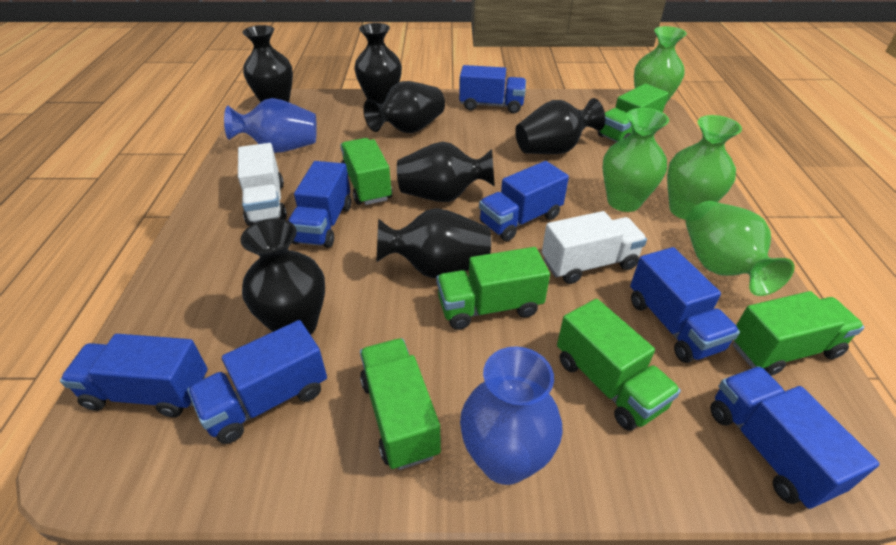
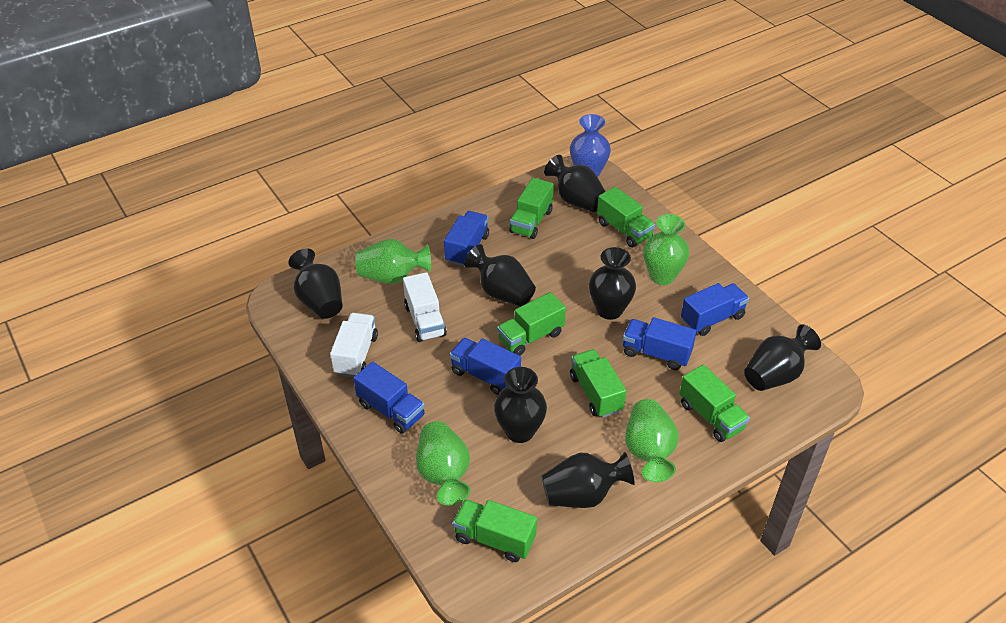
blue truck: [60,334,208,417] [187,320,327,444] [288,161,351,248] [459,65,526,113] [479,161,569,241] [630,247,740,363] [710,366,879,509] = 7 -> [353,362,425,434] [444,211,489,267] [450,338,521,395] [623,317,697,370] [681,283,749,336] = 5
blue vase: [224,98,317,153] [460,346,563,485] = 2 -> [570,114,611,177] = 1

